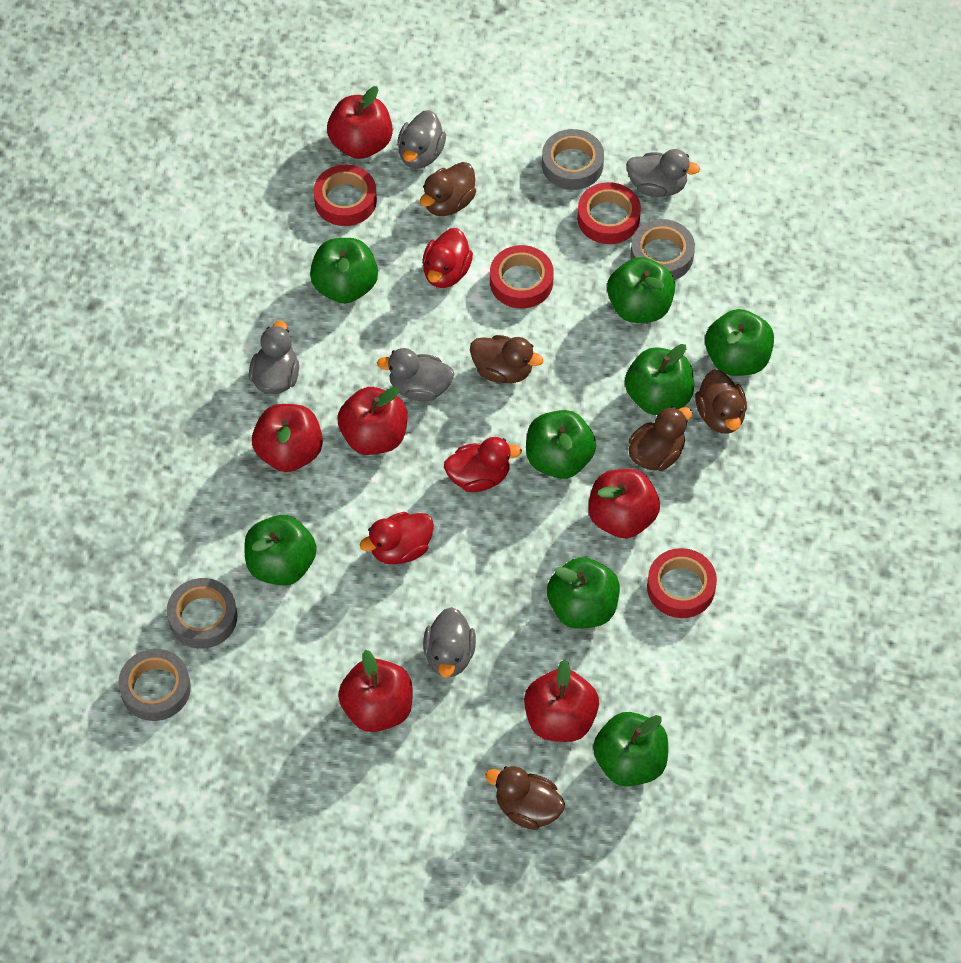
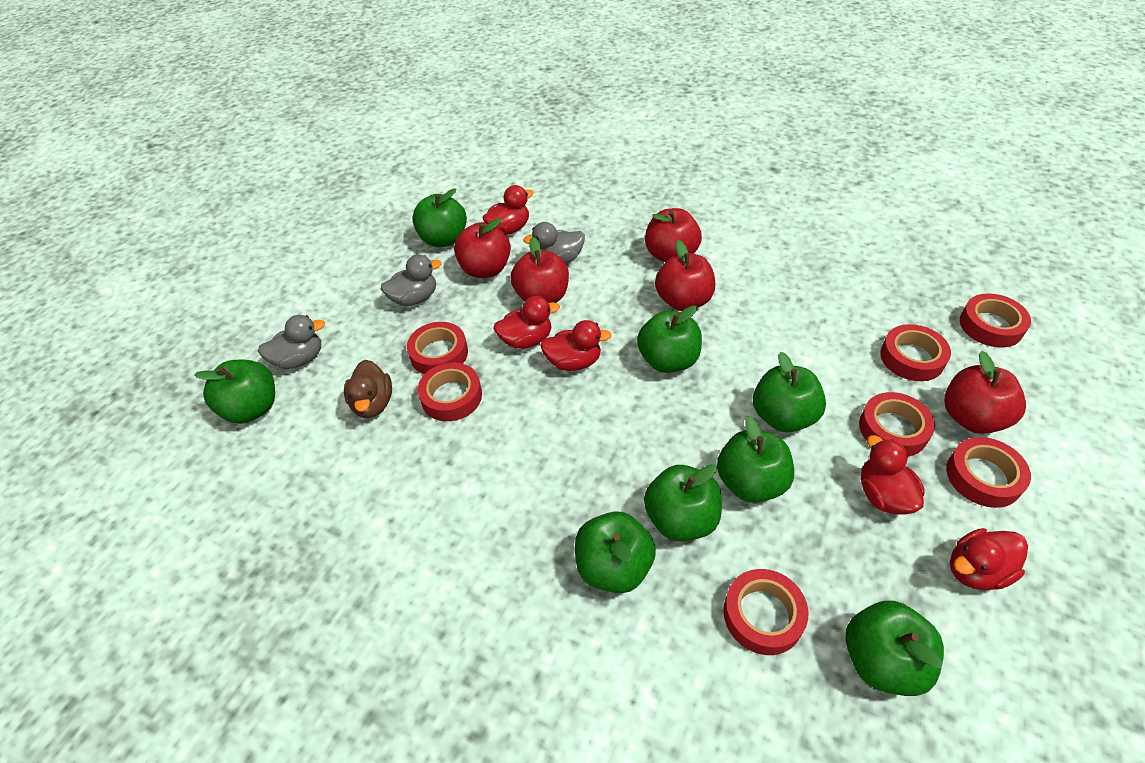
brown duck: [420,162,476,216] [470,335,543,383] [485,766,565,830] [628,406,692,471] [695,370,747,434] = 5 -> [344,360,392,418] = 1
grey duck: [249,321,299,394] [377,348,454,402] [397,110,446,169] [423,607,476,678] [626,149,700,197] = 5 -> [258,315,325,369] [381,254,441,306] [523,222,585,263] = 3
grey tape: [118,649,191,721] [167,578,237,649] [542,129,604,190] [630,219,695,280] = 4 -> none = 0
red apple: [252,404,323,472] [327,86,393,159] [337,387,408,455] [338,650,412,732] [524,659,599,742] [588,469,660,538] = 6 -> [454,218,511,278] [510,237,569,303] [645,208,702,262] [655,240,715,311] [944,351,1026,434] = 5
red duck: [360,512,434,565] [422,228,473,288] [444,437,522,492] = 3 -> [483,185,534,235] [493,296,560,349] [540,320,612,371] [861,435,925,515] [950,528,1028,590] = 5
red tape: [314,165,377,226] [490,245,554,308] [577,182,641,244] [647,548,717,618] = 4 -> [407,322,468,374] [418,362,482,421] [723,569,808,655] [859,392,935,457] [880,324,951,381] [946,437,1031,508] [960,293,1031,348] = 7

